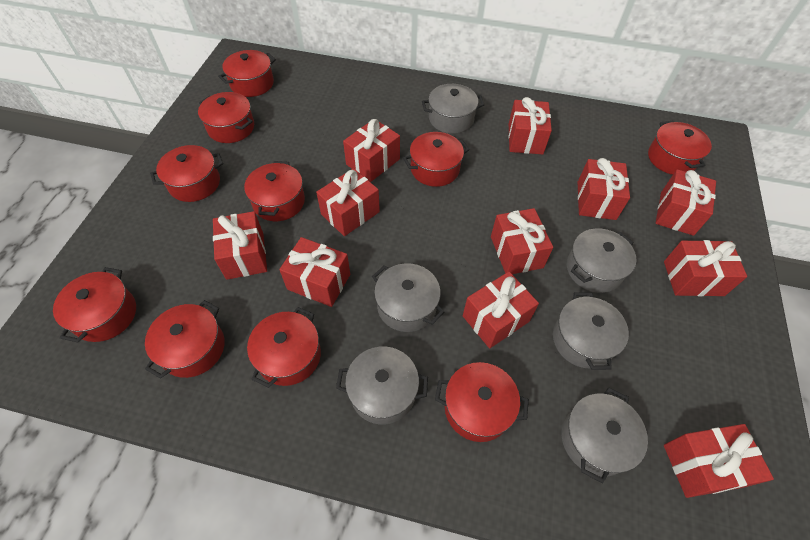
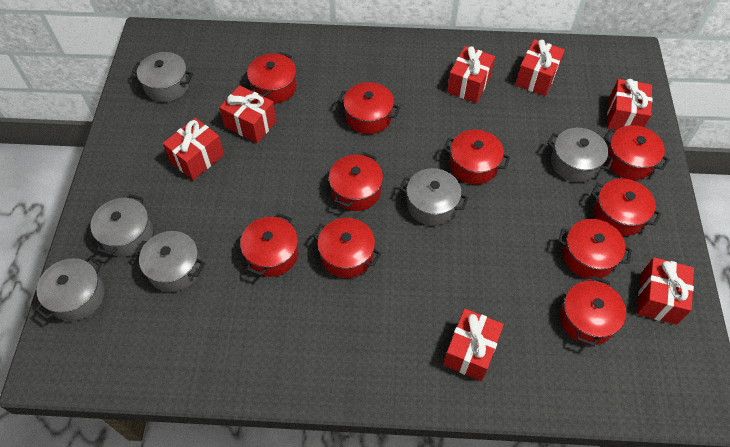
red gift: [213,211,267,280] [279,237,350,307] [316,168,380,236] [343,119,400,182] [463,272,539,348] [491,208,553,274] [509,97,552,154] [578,158,630,220] [655,169,716,236] [664,240,747,296] [664,424,774,498] = 11 -> [163,118,224,180] [219,85,277,143] [443,309,504,381] [447,46,495,103] [515,39,565,96] [607,79,653,131] [637,257,694,325] = 7

